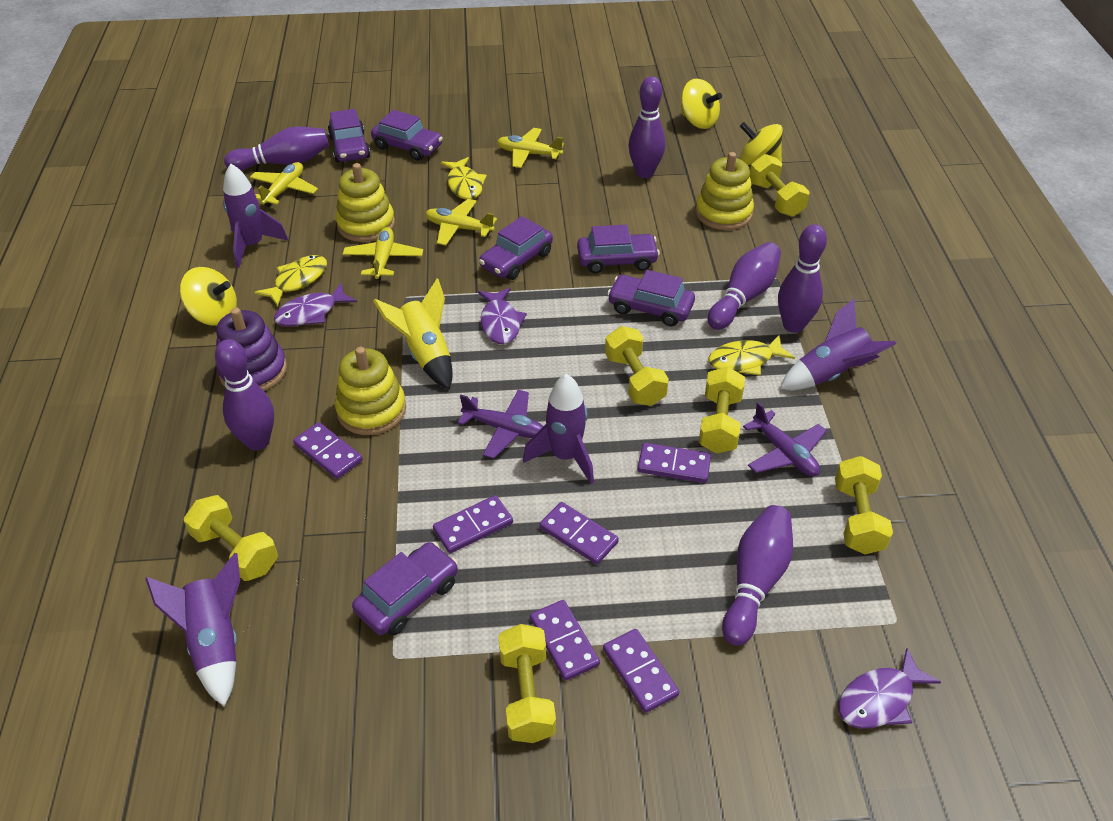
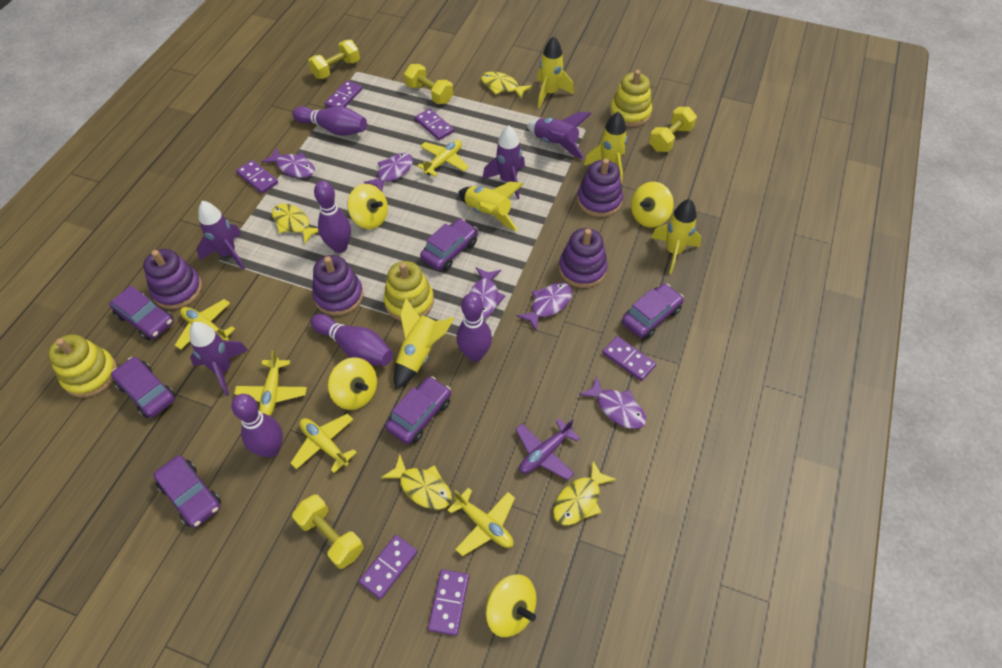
purple bowling pin: [215,339,274,450] [224,126,329,171] [628,76,665,178] [708,242,781,330] [722,505,793,646] [778,224,827,333] = 6 -> [231,394,283,458] [292,106,367,136] [311,314,393,366] [314,181,351,253] [457,293,492,362] = 5
purple fish: [274,282,357,327] [478,288,527,344] [838,648,941,729] = 3 -> [261,148,315,178] [364,153,413,192] [470,267,506,319] [516,282,572,331] [579,376,646,429] = 5
purple plane: [458,390,543,459] [743,402,827,476] = 2 -> [515,419,580,480] = 1
purple stacking toy: [216,308,287,391] = 1 -> [143,249,202,309] [312,255,363,316] [559,228,608,288] [577,159,623,217] = 4
yellow dumbbell: [184,495,278,581] [498,624,556,743] [605,326,669,406] [699,367,745,454] [749,154,810,217] [835,456,893,554] = 6 -> [292,495,364,569] [308,40,360,79] [404,64,453,104] [649,107,697,152] = 4
yellow fish: [254,255,327,307] [441,157,487,200] [708,335,795,376] = 3 -> [272,204,319,244] [381,455,452,510] [481,72,532,99] [553,460,617,525] = 4
yellow plane: [250,162,318,207] [343,227,423,280] [425,199,497,246] [497,128,564,168] = 4 -> [175,299,235,350] [234,350,307,416] [290,413,357,473] [417,140,469,177] [448,487,515,556] = 5
yellow rocket: [373,278,453,390] = 1 -> [394,298,454,390] [459,182,523,232] [537,36,574,108] [584,111,627,184] [651,199,702,274] = 5
yellow spinning top: [180,267,237,326] [680,79,722,129] [740,122,783,166] = 3 -> [328,357,377,410] [347,184,388,229] [485,574,537,637] [631,182,674,227] = 4

